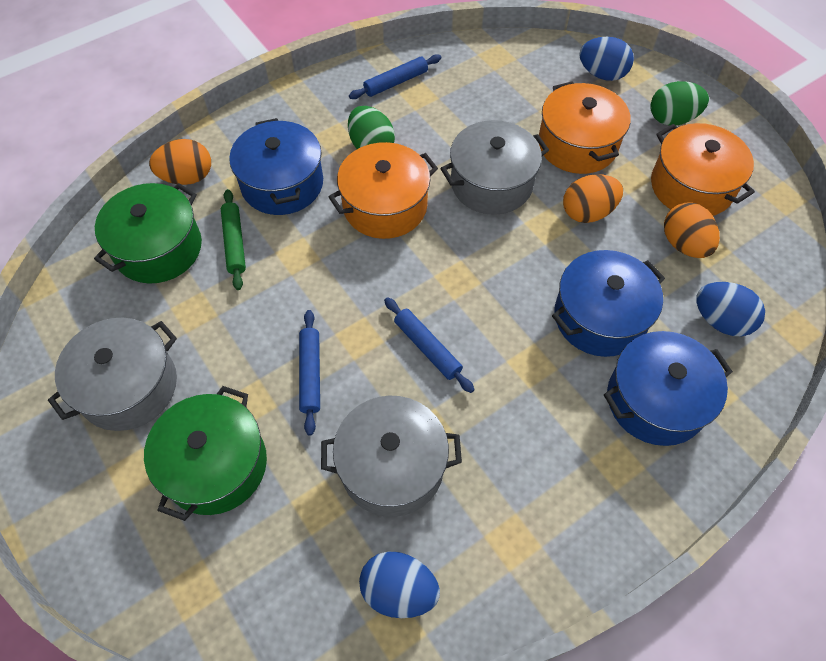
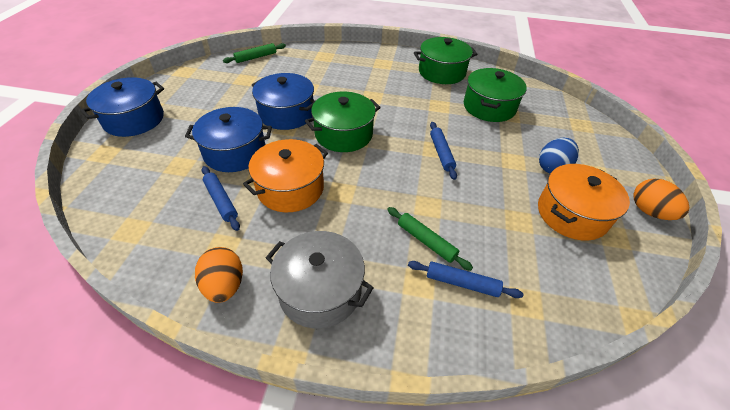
blue egg: [359,552,440,618] [579,37,634,81] [696,282,765,336] = 3 -> [539,138,579,174] = 1
green egg: [348,106,395,149] [650,81,709,125] = 2 -> none = 0
green pot: [94,183,202,284] [144,386,267,521] = 2 -> [305,92,381,152] [414,37,478,84] [464,68,527,122] = 3
green rolling pin: [221,189,246,290] = 1 -> [223,43,286,63] [387,207,473,271] = 2
grey pot: [48,318,177,431] [321,396,462,517] [441,120,549,215] = 3 -> [266,231,374,329] = 1
orange egg: [149,139,211,185] [563,174,623,223] [664,202,720,258] = 3 -> [195,247,243,303] [633,179,689,220] = 2
orange pot: [329,142,438,239] [539,81,631,174] [651,123,755,216] = 3 -> [243,139,328,212] [538,164,630,241] = 2

